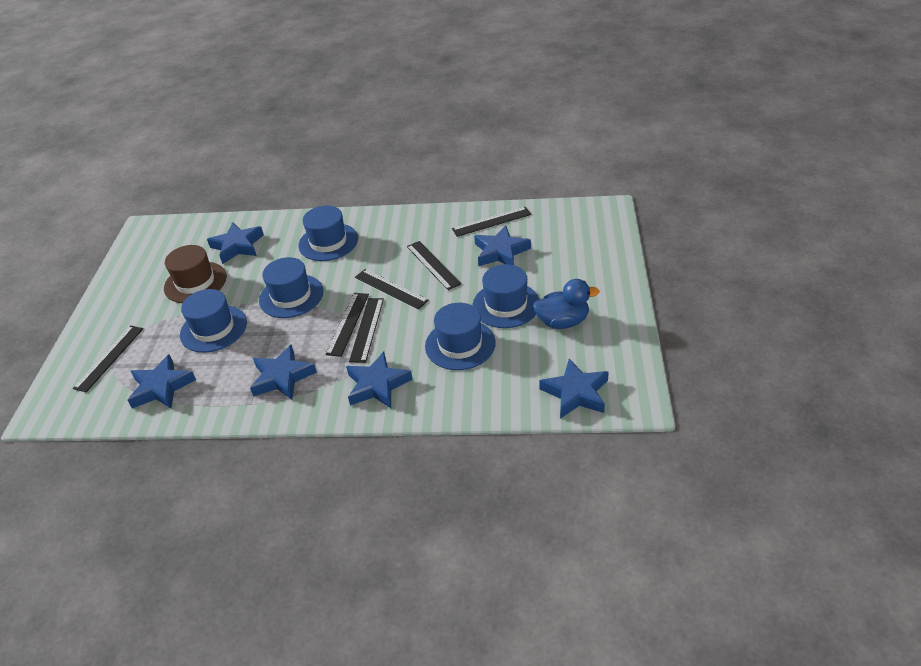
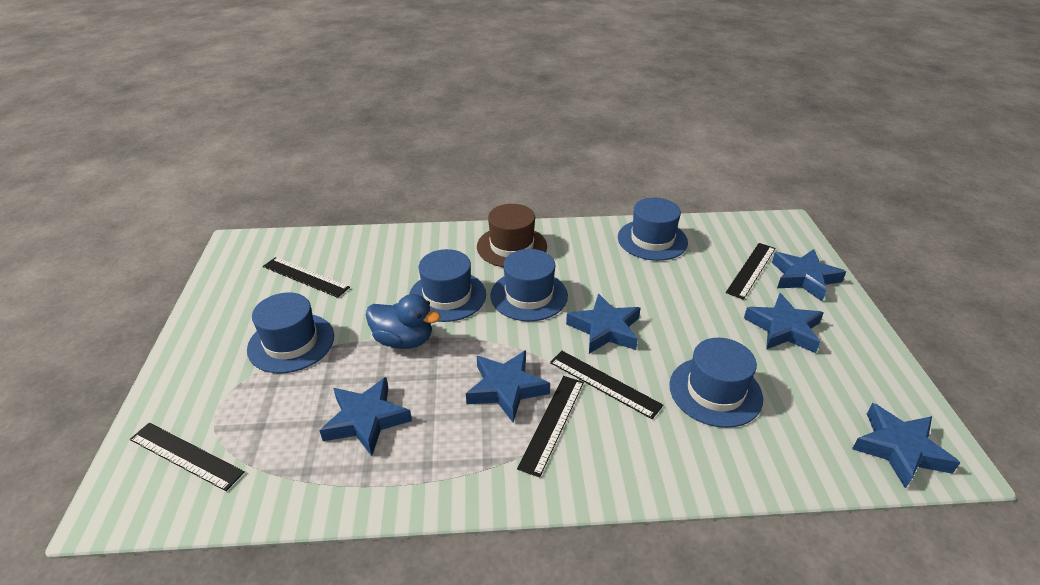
black ruler: [73,325,143,392] [326,293,369,357] [349,298,384,363] [355,269,429,309] [407,241,461,290] [452,207,531,237] = 6 -> [130,423,245,491] [263,257,350,298] [517,376,584,477] [550,351,663,419] [726,243,776,300] = 5

